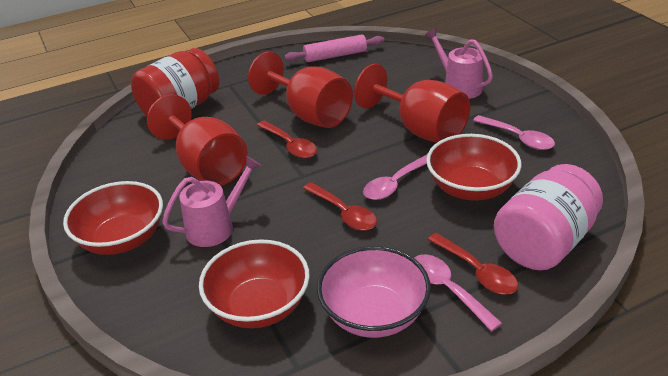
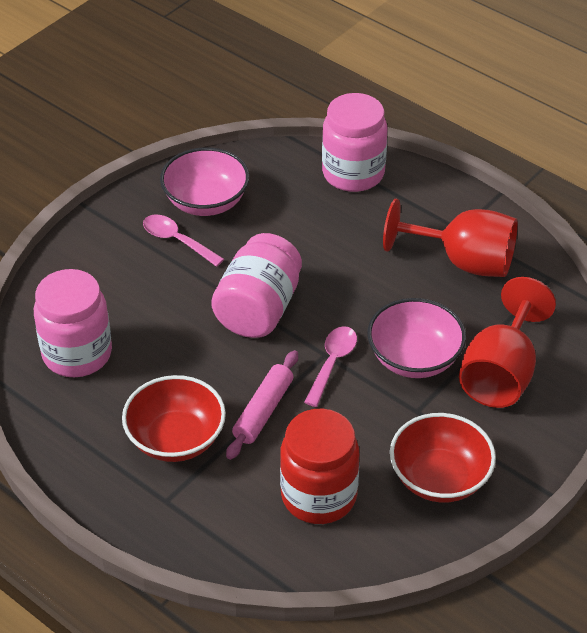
pink bowl: [317,246,431,338] = 1 -> [160,147,249,216] [367,298,466,378] = 2
pink jar: [494,164,603,270] = 1 -> [34,269,112,377] [211,233,302,338] [322,93,387,192] = 3
pink spoon: [363,154,427,200] [414,254,502,331] [473,115,555,150] = 3 -> [143,215,224,267] [304,326,357,407] = 2
pink watering can: [162,156,261,247] [424,28,493,99] = 2 -> none = 0
red bowl: [63,181,163,255] [199,239,310,328] [426,134,521,201] = 3 -> [122,375,226,462] [390,413,496,503] = 2
red goblet: [147,94,248,186] [248,52,353,128] [354,64,470,143] = 3 -> [383,199,518,277] [459,277,556,408] = 2
red spoon: [257,120,317,158] [303,182,377,231] [428,233,518,294] = 3 -> none = 0

